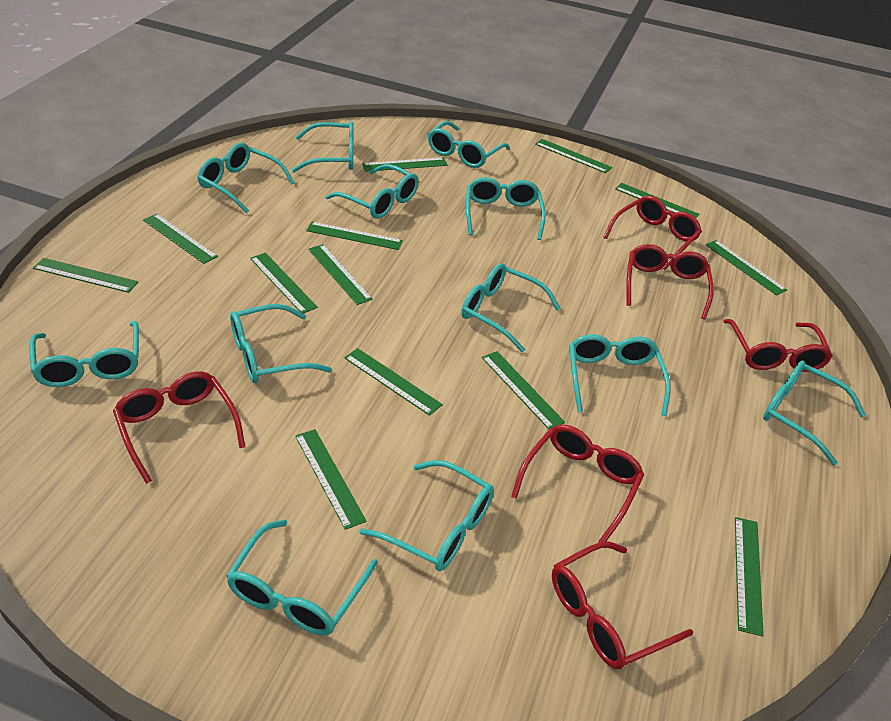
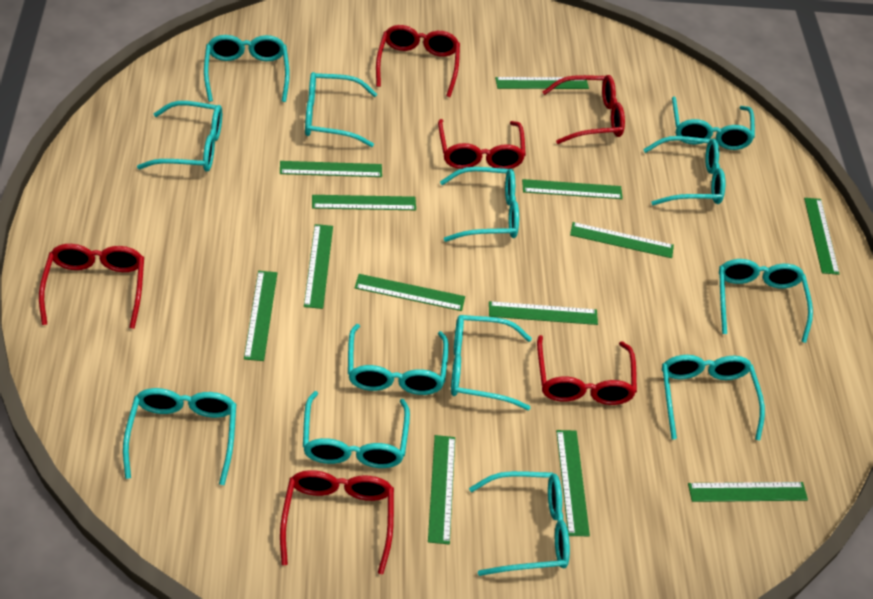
turquoise glasses: [29,321,139,387] [197,143,295,214] [226,520,378,635] [230,304,332,383] [292,121,354,172] [326,164,419,219] [359,460,494,571] [428,121,510,168] [461,263,561,352] [466,177,546,240] [569,334,671,416] [763,361,865,465] = 12 -> [123,388,236,485] [137,101,222,172] [204,35,290,102] [303,391,410,468] [305,72,377,147] [348,324,449,395] [440,167,519,242] [451,315,532,410] [469,471,570,576] [643,136,725,205] [662,355,765,440] [672,96,755,150] [719,259,813,343] = 13

